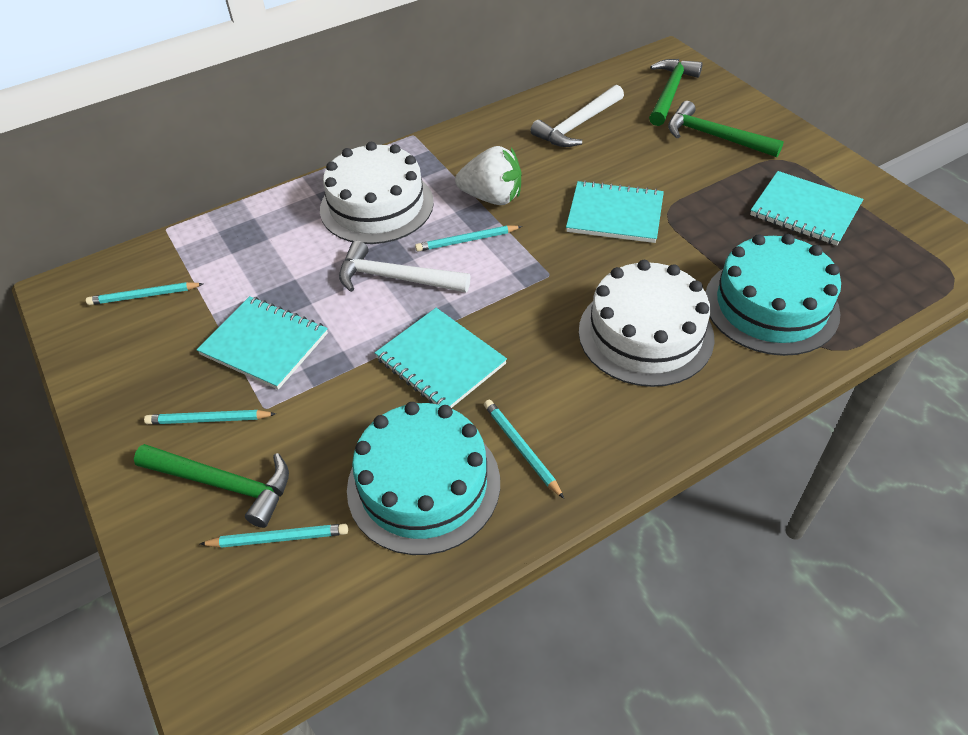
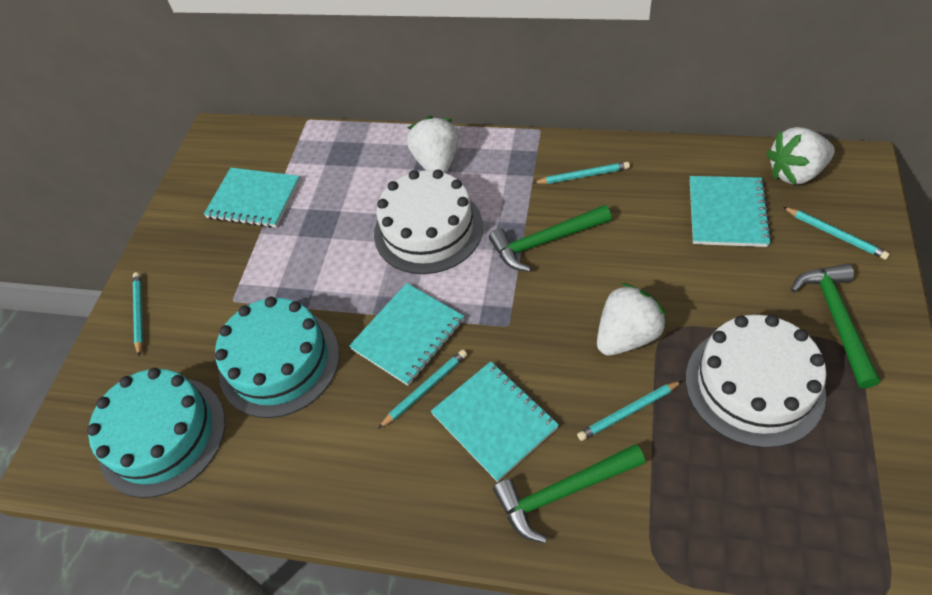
white hammer: [339,241,470,292] [531,85,624,147] = 2 -> none = 0
white strawberry: [455,146,521,205] = 1 -> [407,116,459,173] [597,283,667,356] [767,127,835,185] = 3

